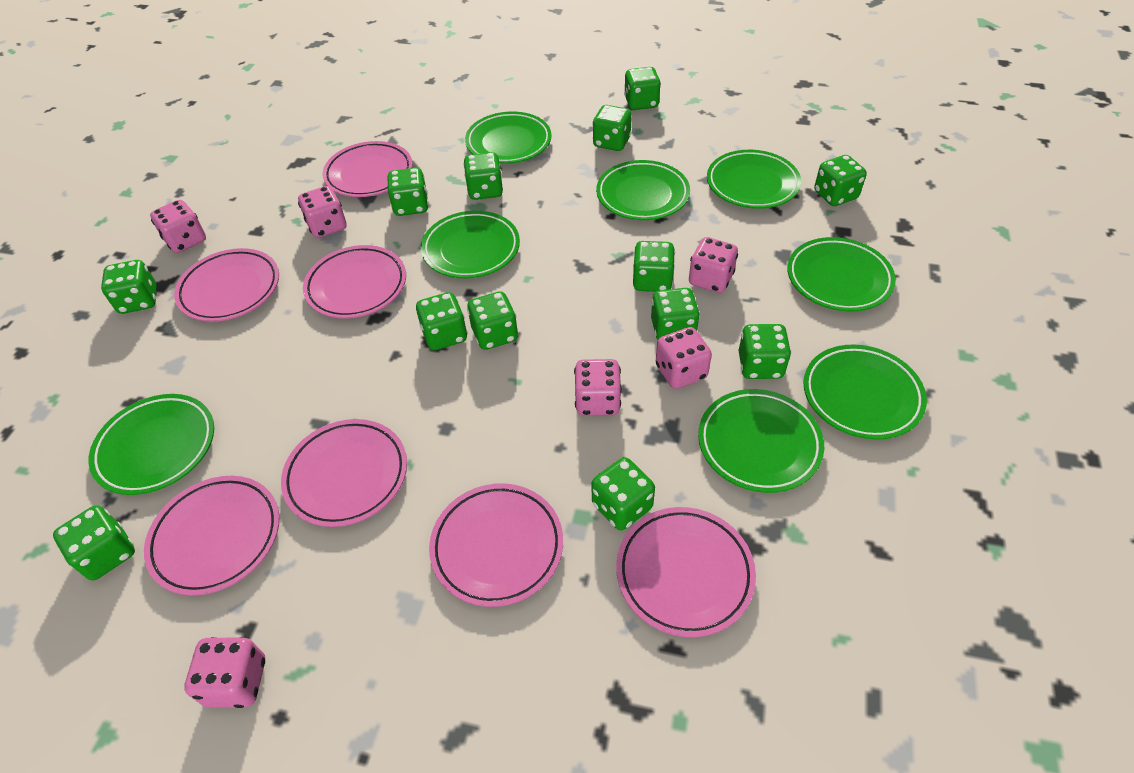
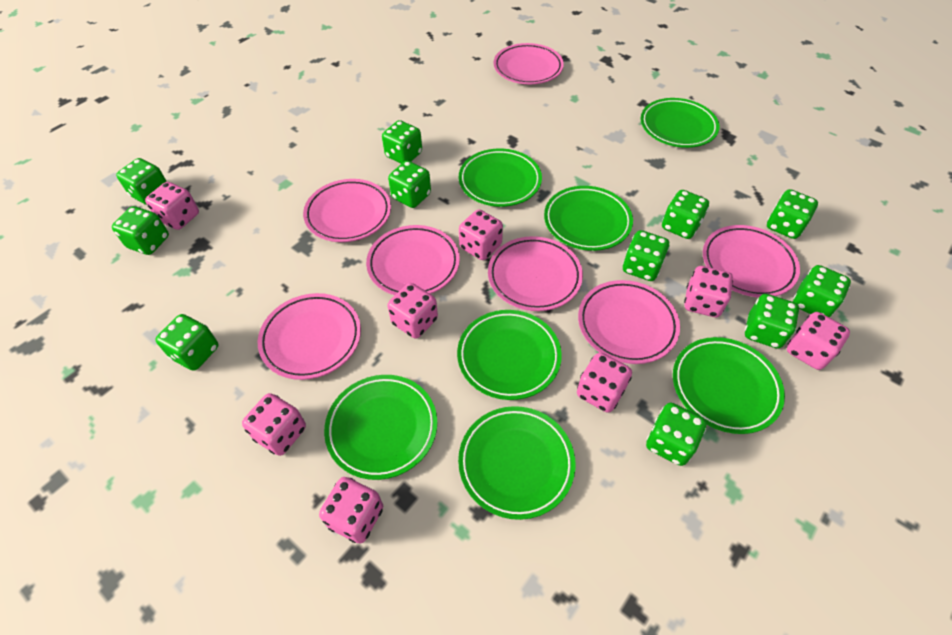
green dice: [53,506,135,581] [101,260,157,314] [387,168,429,216] [416,292,467,350] [463,152,503,200] [467,291,518,350] [592,457,655,530] [593,105,632,151] [624,67,661,110] [633,241,675,292] [651,288,700,340] [739,324,791,379] [814,155,867,206] = 13 -> [112,206,169,255] [116,158,167,205] [155,314,218,371] [382,120,422,164] [388,161,431,208] [623,230,670,281] [646,403,707,466] [662,190,709,239] [745,294,799,349] [767,189,818,239] [793,265,851,317] = 11
green plate: [88,394,214,495] [421,211,520,278] [465,112,552,164] [596,160,690,220] [698,389,824,493] [707,150,801,209] [787,237,896,311] [803,345,927,440] = 8 -> [324,375,437,480] [457,310,562,400] [458,406,576,520] [459,149,542,207] [544,186,633,251] [641,98,720,148] [673,337,785,434] = 7
pink dice: [150,200,206,253] [184,637,265,708] [298,186,346,238] [574,359,622,416] [656,327,712,389] [689,237,738,293] = 6 -> [145,182,199,230] [242,393,306,456] [319,477,383,544] [387,283,438,339] [459,209,503,260] [577,352,632,413] [684,266,733,317] [787,312,850,370] = 8

